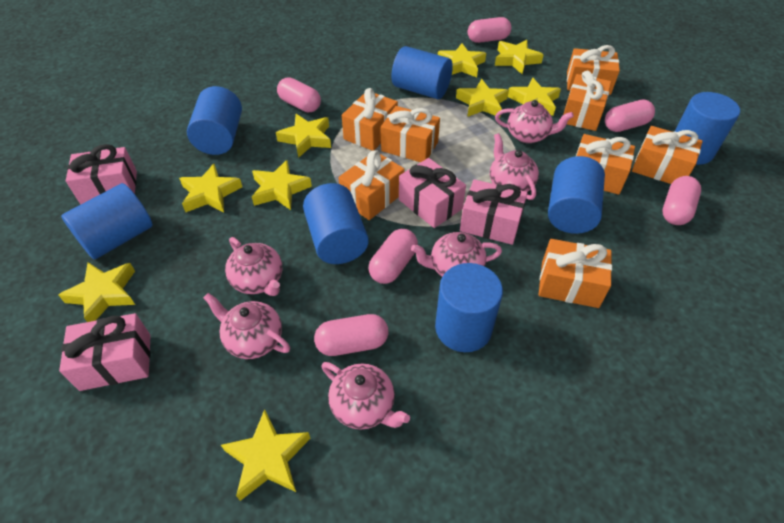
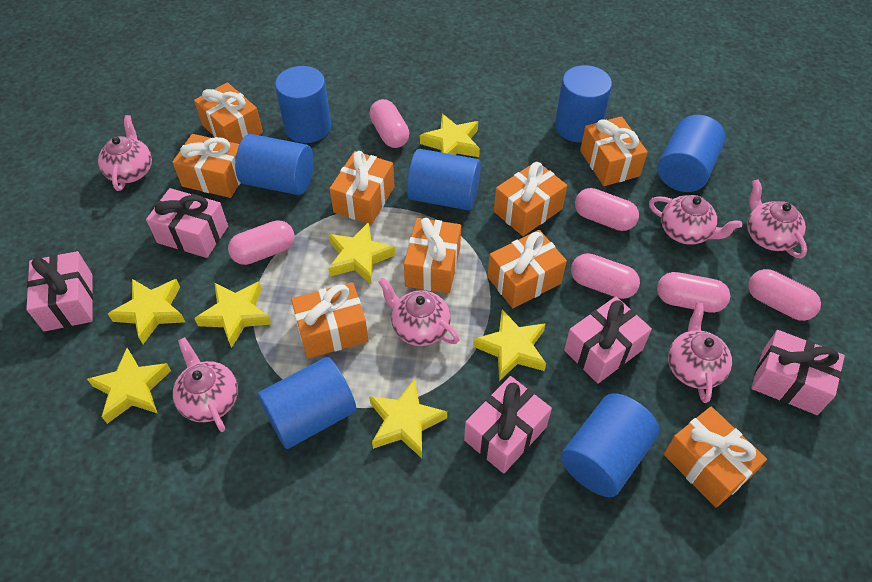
orange gift: [338,150,405,220] [342,88,398,151] [381,106,440,162] [538,239,612,308] [563,71,611,131] [567,45,620,95] [576,134,635,195] [632,126,703,184] = 8 -> [172,134,241,198] [194,82,263,144] [291,282,368,359] [330,151,395,225] [404,218,461,294] [487,230,567,308] [494,161,567,236] [580,116,648,186] [664,407,767,507] = 9
pink gift: [59,313,151,391] [66,144,137,205] [399,158,466,228] [460,179,527,245] = 4 -> [26,251,93,332] [146,188,228,258] [464,376,552,474] [564,296,652,384] [751,330,845,415] = 5
yellow star: [58,262,135,322] [179,164,242,213] [221,409,311,501] [252,160,312,210] [276,114,331,158] [438,43,486,77] [456,79,509,117] [495,40,544,74] [508,78,561,116] = 9 -> [87,348,171,424] [108,279,185,344] [194,281,271,348] [328,222,395,285] [369,379,447,458] [420,114,480,157] [473,310,546,381] = 7

